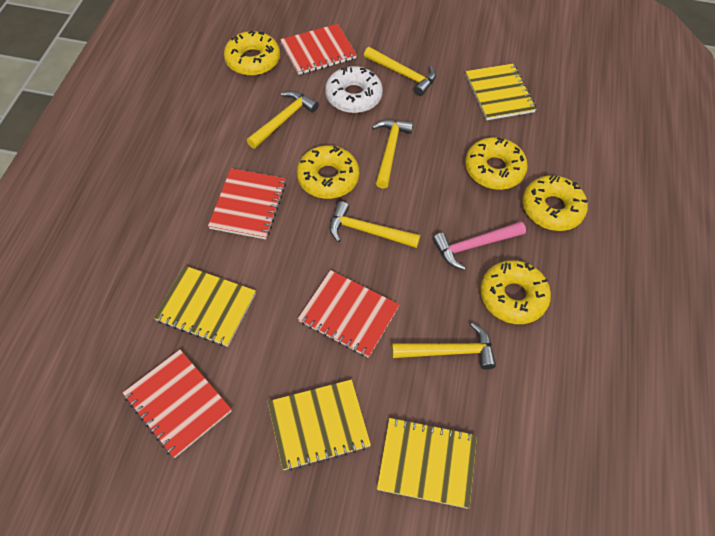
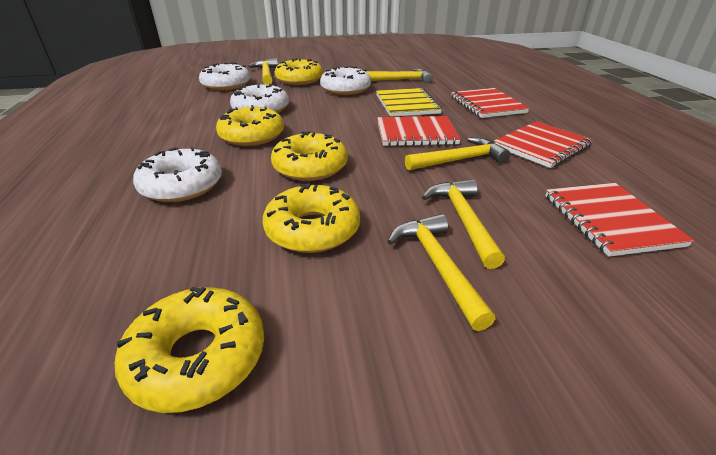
pink hammer: [433,221,526,270] = 1 -> none = 0
white donut: [325,66,383,113] = 1 -> [133,147,222,202] [199,62,251,90] [230,83,289,113] [320,66,371,95] = 4
yellow notebook: [154,266,256,347] [268,379,371,471] [377,418,477,509] [466,64,536,120] = 4 -> [376,88,442,117] = 1

